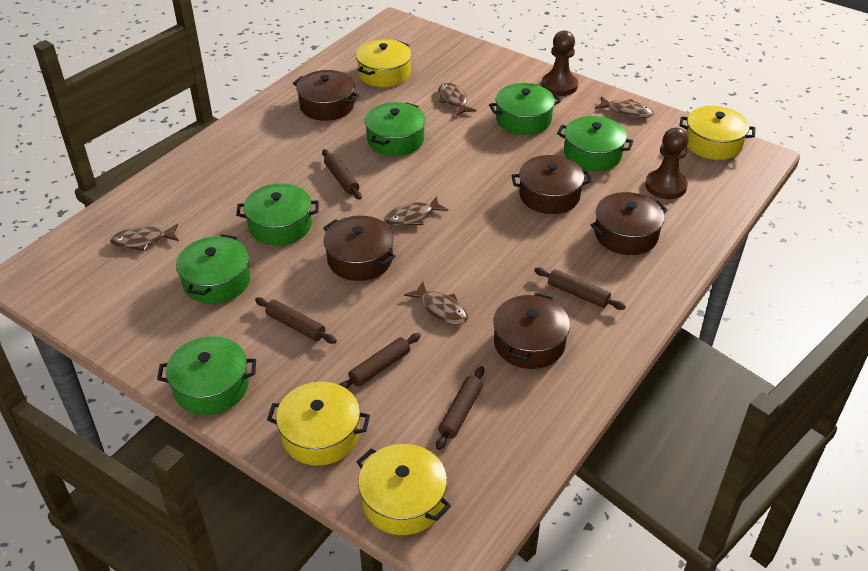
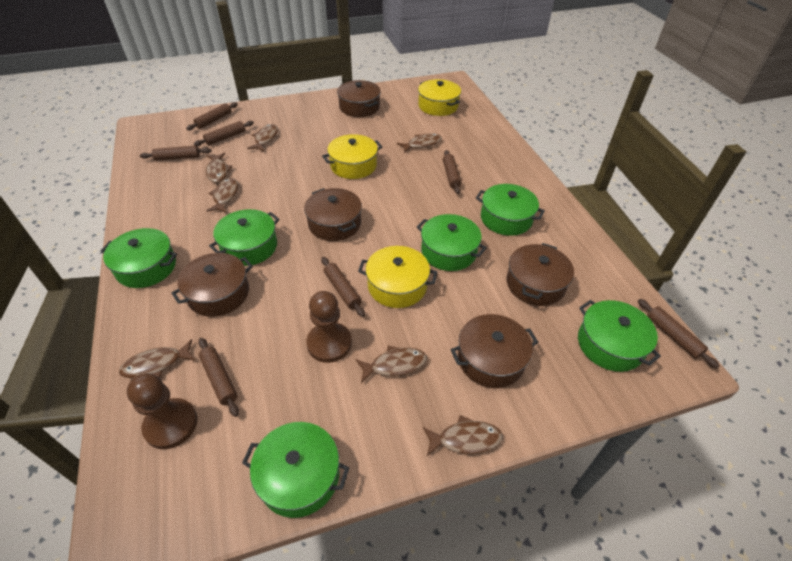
brown fish: [110,224,179,251] [384,196,448,226] [404,282,468,325] [439,83,477,116] [595,96,654,118] = 5 -> [119,339,196,378] [206,153,233,183] [206,178,239,213] [247,124,278,151] [356,346,427,383] [397,134,442,153] [423,415,503,456] = 7
brown rolling pin: [255,297,337,344] [322,149,362,200] [339,333,421,389] [436,366,484,450] [534,268,626,310] = 5 -> [140,146,211,161] [186,102,238,130] [194,121,254,146] [198,338,239,417] [321,257,365,317] [443,150,462,194] [638,299,720,369] = 7
yellow pot: [267,382,370,466] [356,39,412,87] [357,444,451,535] [679,106,755,160] = 4 -> [322,134,382,179] [358,246,437,308] [418,79,461,116] = 3

